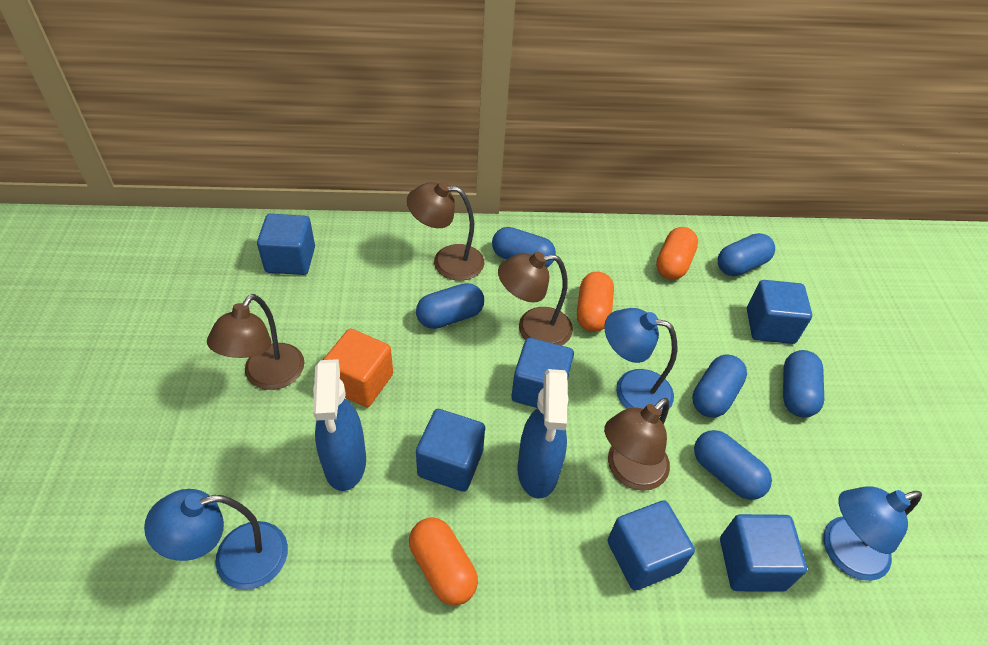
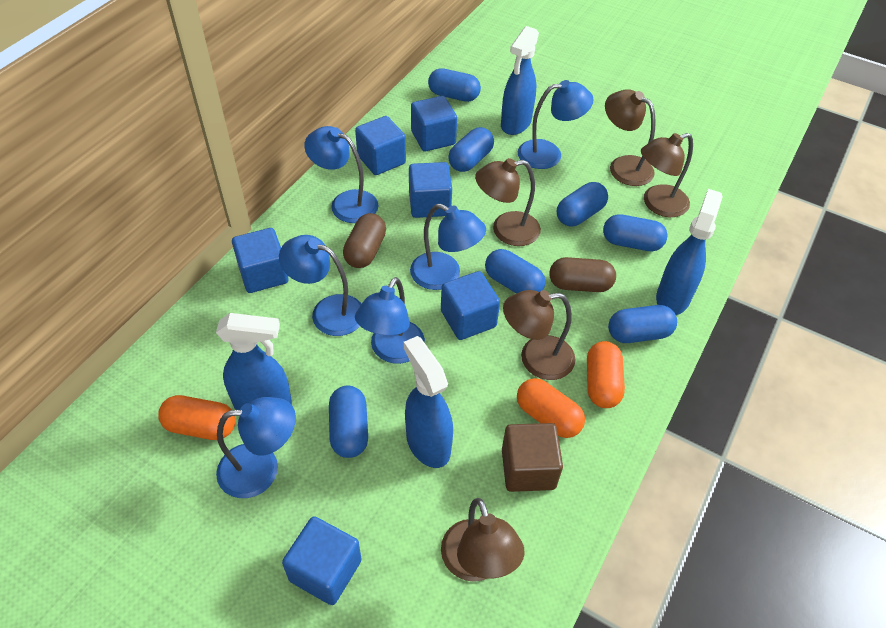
blue capsule: [416,283,484,329] [492,227,556,267] [692,354,747,417] [694,430,772,500] [718,233,775,276] [783,350,824,418] = 6 -> [329,386,368,458] [428,68,481,102] [448,127,494,172] [485,249,545,294] [557,182,608,226] [603,214,668,251] [608,305,677,343] = 7
blue lamp: [144,489,288,590] [604,308,677,413] [823,487,922,581] = 3 -> [216,397,296,498] [279,235,361,336] [304,126,378,223] [355,277,425,364] [410,204,486,290] [518,80,593,169] = 6
blue spray bottle: [313,359,366,491] [517,369,569,499] = 2 -> [216,313,292,410] [404,336,453,468] [501,26,539,135] [656,189,723,315] = 4
brown capsule: none = 0 -> [343,213,386,268] [549,257,616,292] = 2
brown cube: none = 0 -> [502,423,563,492] = 1
brown lamp: [207,294,305,390] [407,181,484,281] [498,252,573,346] [604,398,670,491] = 4 -> [441,498,525,582] [475,158,541,246] [503,290,575,380] [605,89,655,186] [641,133,693,217] = 5
orange cube: [323,328,393,407] = 1 -> none = 0

